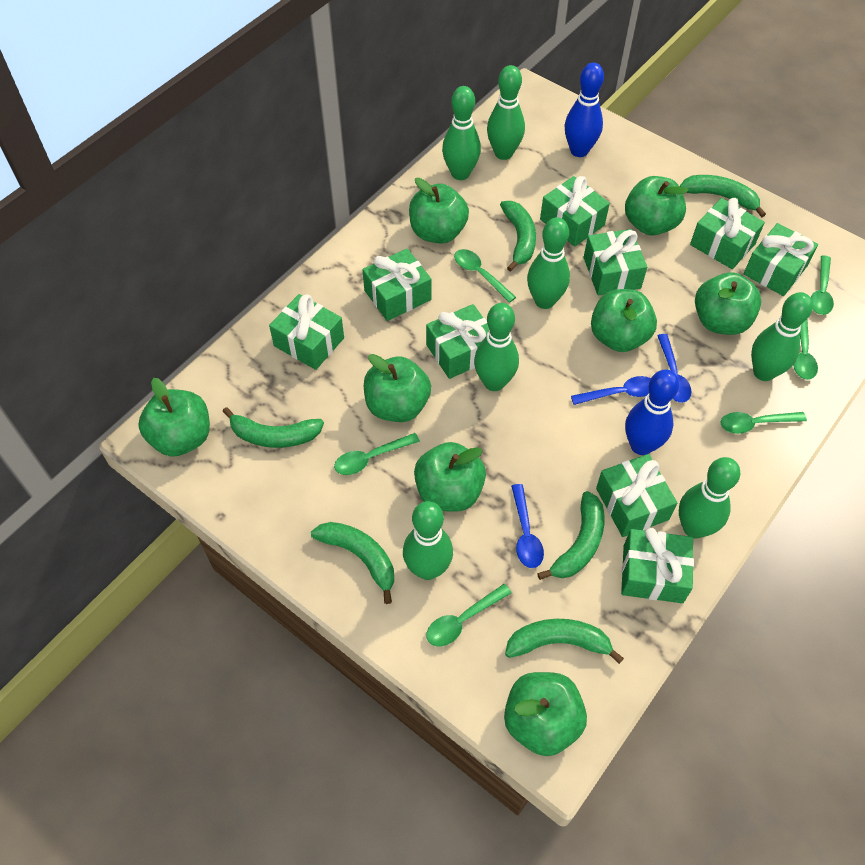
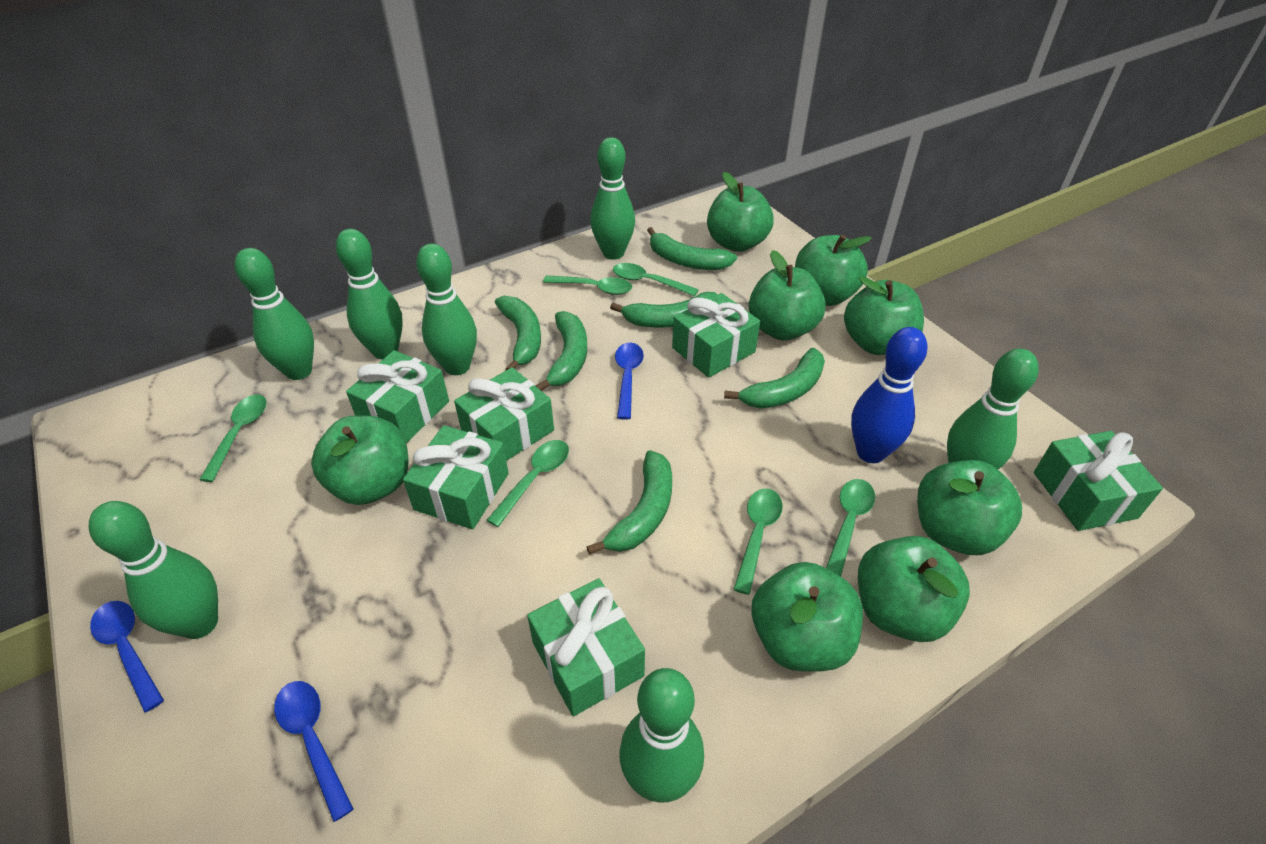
blue bowling pin: [565,63,604,157] [625,370,679,455] = 2 -> [851,327,928,463] = 1
green gift: [269,294,344,370] [362,249,431,321] [426,304,489,379] [540,176,610,247] [584,229,647,295] [596,454,677,537] [621,528,694,603] [690,198,765,269] [744,223,818,296] = 9 -> [346,350,449,443] [403,425,509,529] [454,367,554,461] [527,578,645,716] [672,293,760,378] [1034,431,1163,531] = 6

